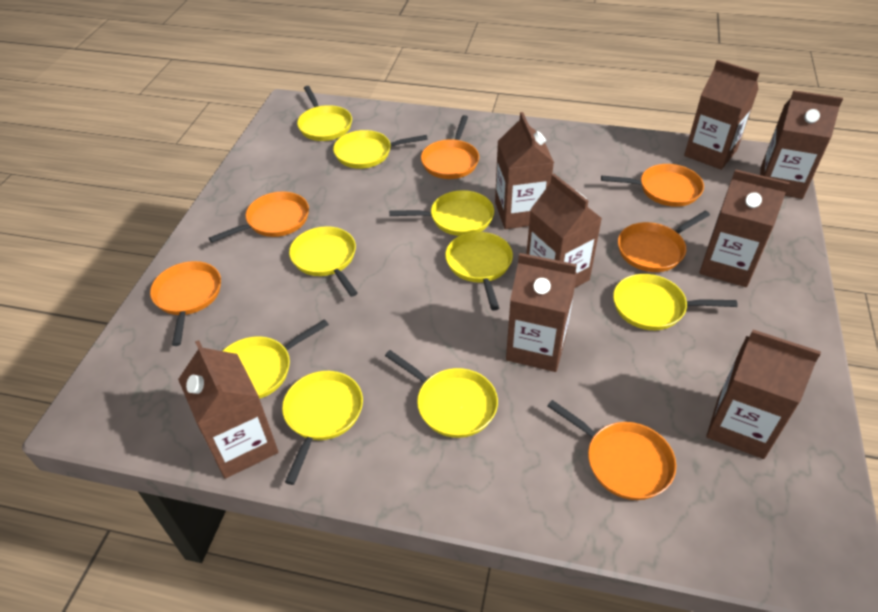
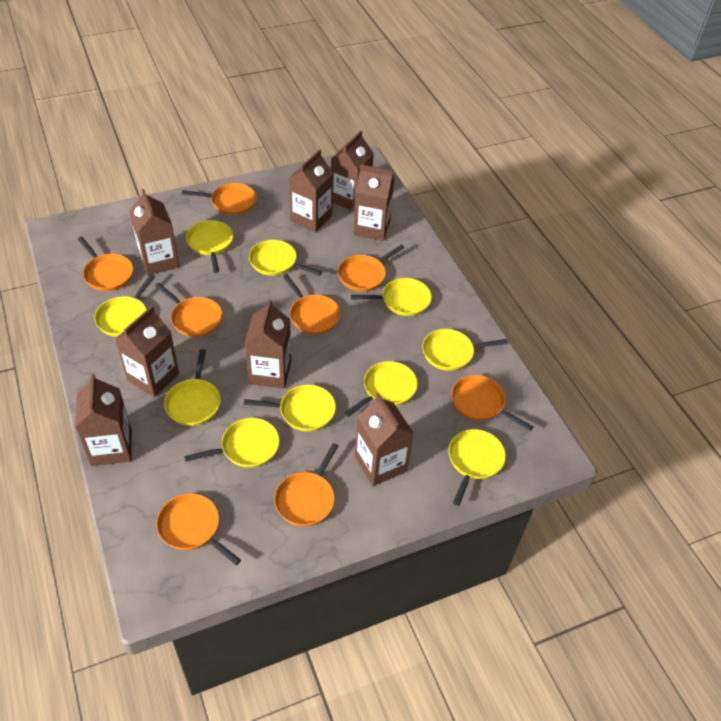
orange pan: [150,261,221,346] [209,191,309,243] [421,115,479,179] [547,400,676,500] [601,164,704,207] [618,211,710,272] = 6 -> [78,237,133,291] [155,283,222,337] [156,493,241,565] [182,183,256,215] [274,443,339,527] [283,274,340,334] [338,245,405,292] [451,375,533,431] = 8
yellow pan: [223,319,329,399] [282,371,363,485] [289,226,357,297] [297,86,352,141] [333,130,428,169] [385,350,498,438] [389,190,494,236] [445,232,513,311] [613,274,737,330] = 9 -> [94,274,155,337] [164,349,221,426] [184,418,280,468] [186,220,233,273] [244,385,336,432] [249,240,322,276] [344,361,418,417] [351,278,432,316] [422,329,507,371] [449,429,506,506] = 10

